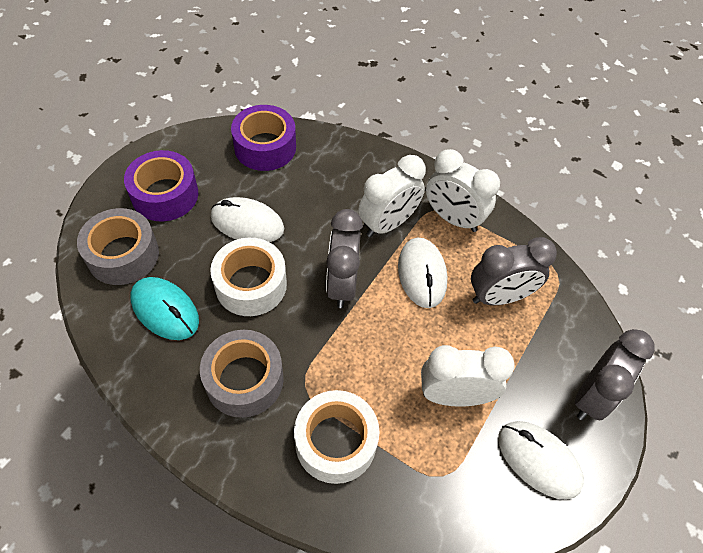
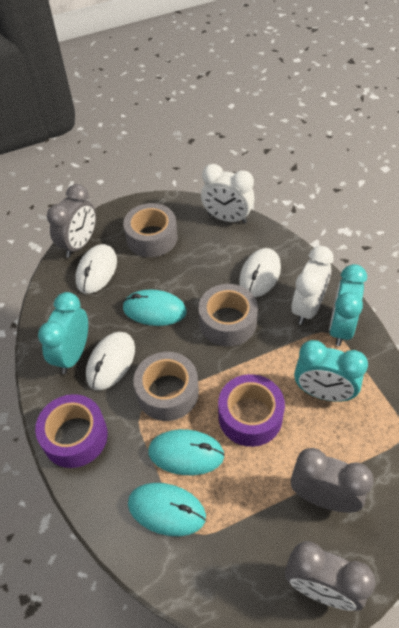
grey tape: [77,208,159,285] [200,330,284,418] = 2 -> [123,203,177,257] [133,352,199,421] [198,284,258,346] = 3
turquoise clock: none = 0 -> [38,292,88,374] [294,340,368,402] [329,264,367,346] = 3
turquoise mouse: [131,277,199,340] = 1 -> [122,290,187,326] [128,483,206,536] [148,429,225,475] = 3
white clock: [358,155,426,237] [421,345,515,407] [426,149,500,232] = 3 -> [201,164,255,224] [292,246,334,325] = 2
white tape: [210,238,287,316] [294,390,380,484] = 2 -> none = 0

